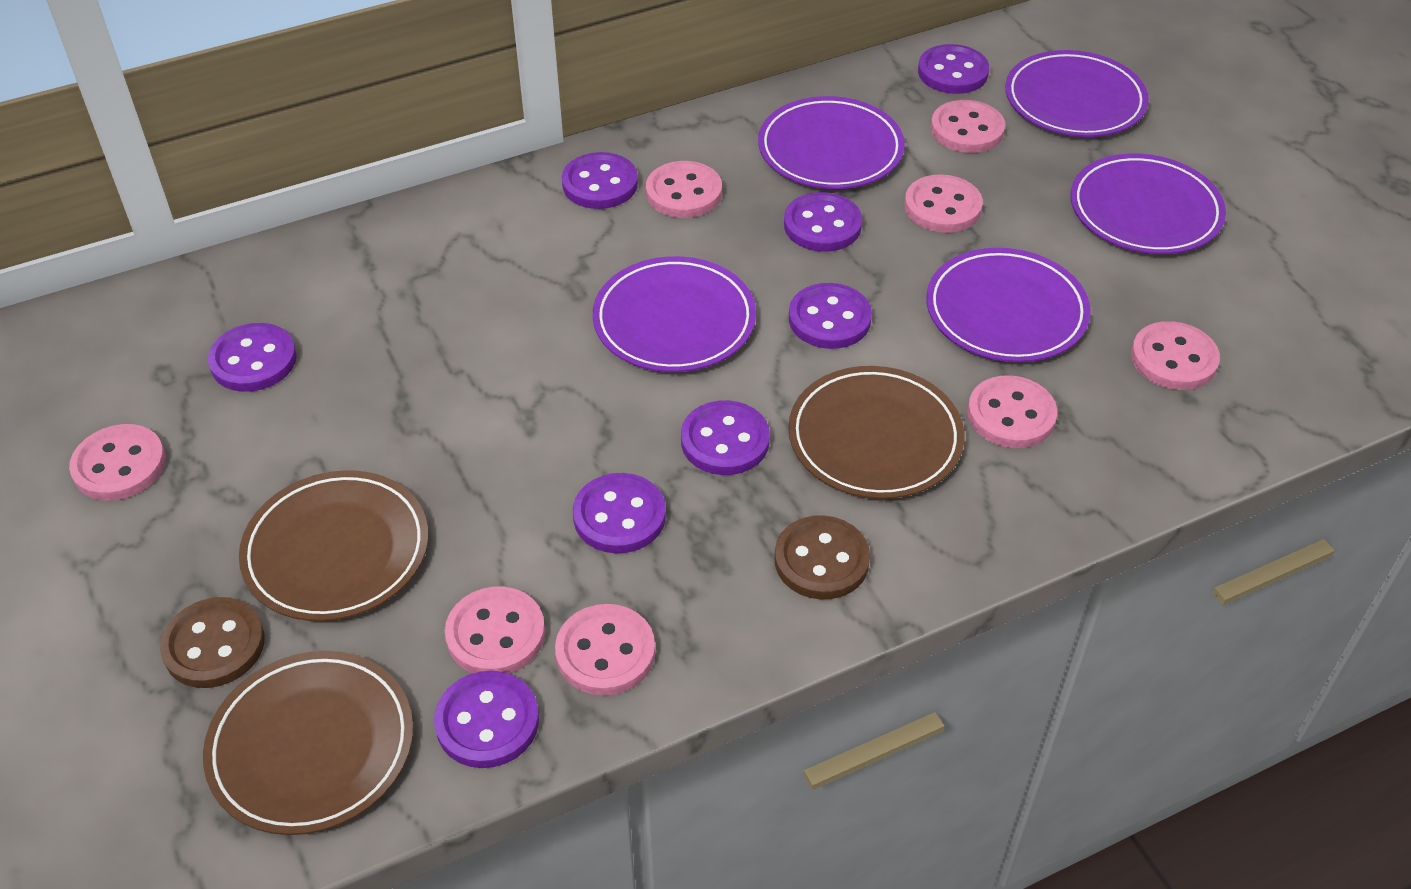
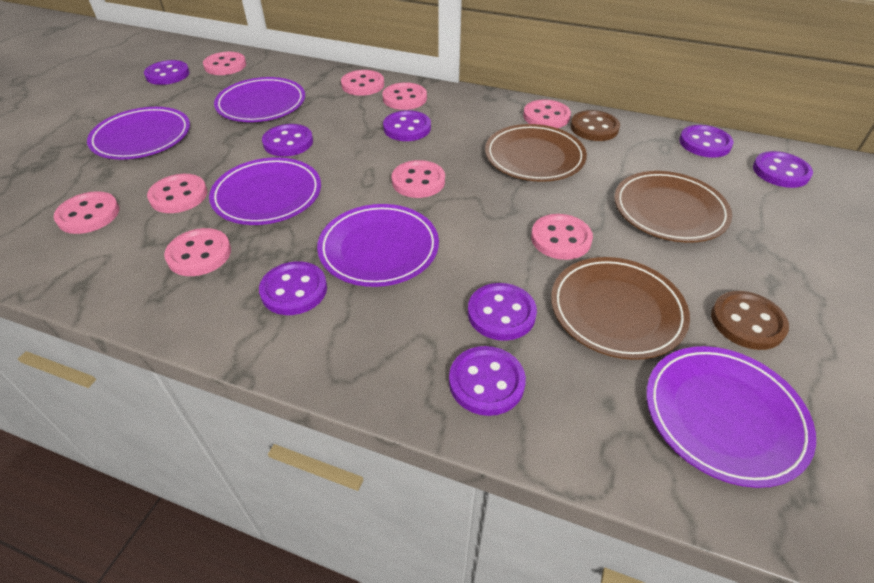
pink button: [69,424,166,501] [445,587,545,674] [555,604,655,696] [646,161,722,218] [904,174,983,233] [931,100,1005,153] [967,375,1057,448] [1131,321,1220,390] = 8 -> [54,191,119,234] [147,174,208,213] [164,228,231,276] [203,52,246,75] [341,70,384,96] [382,82,427,110] [392,160,445,198] [523,100,571,128] [531,214,593,260] = 9

